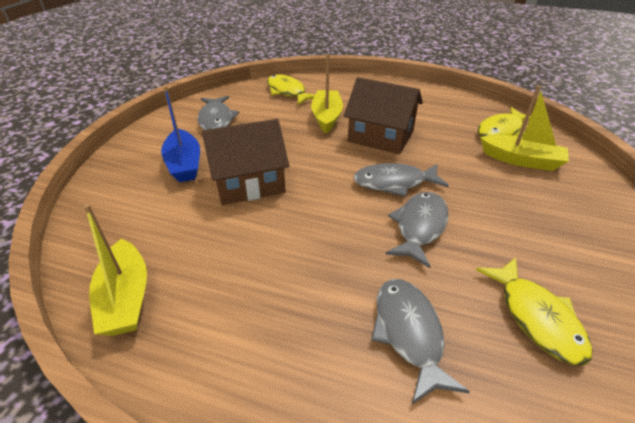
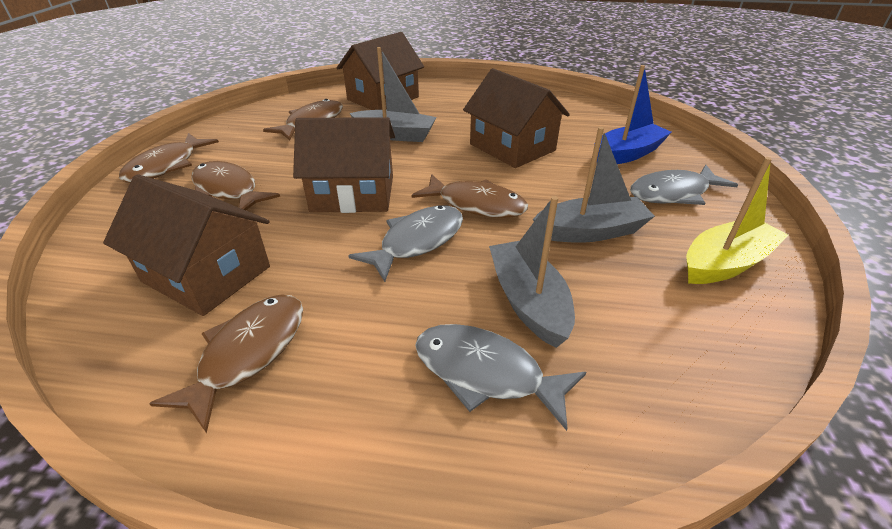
brown fish: none = 0 -> [119,133,219,183] [149,294,303,434] [191,161,280,210] [263,99,343,140] [411,174,528,218] = 5
brown house: [202,119,289,205] [344,77,423,154] = 2 -> [103,174,270,316] [293,117,395,213] [337,32,424,110] [463,68,570,168] = 4
grey boat: none = 0 -> [350,47,437,142] [489,196,575,348] [533,127,655,243] = 3
grey fish: [197,96,239,130] [353,163,449,197] [371,279,470,404] [385,192,449,268] = 4 -> [348,205,463,282] [415,324,586,431] [630,165,738,205] = 3
yellow boat: [84,204,147,336] [311,54,343,133] [480,85,569,171] = 3 -> [686,157,789,284] = 1
yellow fish: [267,74,315,105] [476,257,593,365] [478,107,531,137] = 3 -> none = 0

